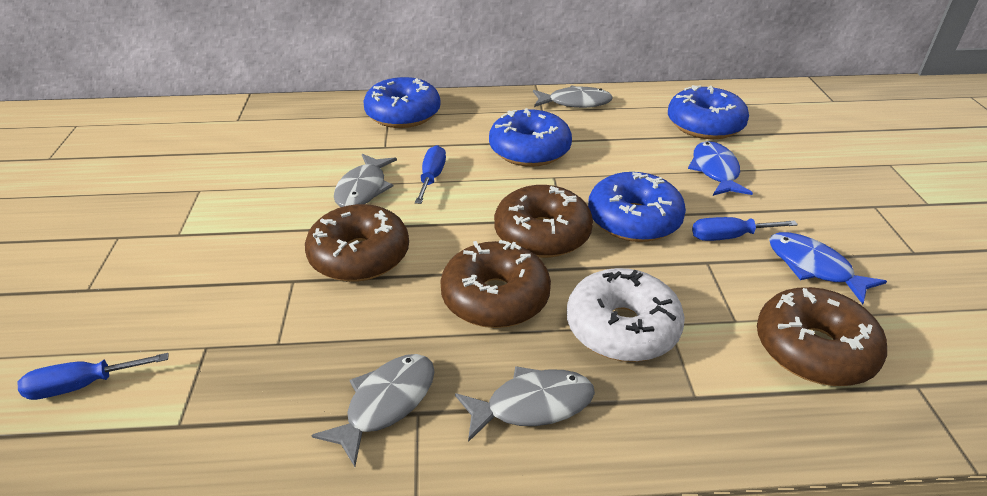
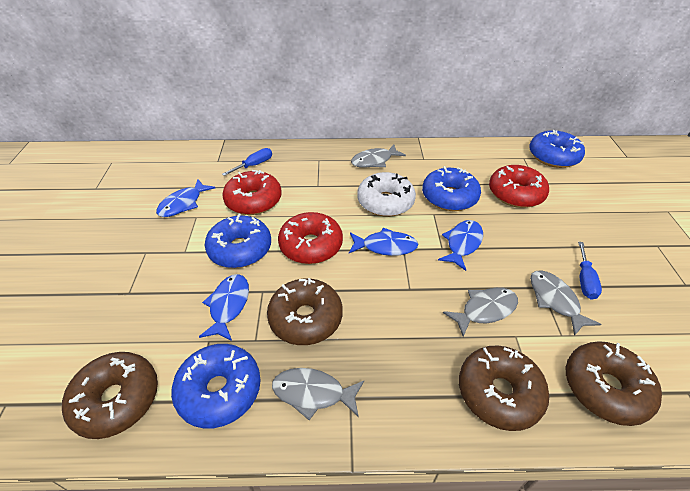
blue fish: [688,141,753,196] [769,232,887,304] = 2 -> [156,179,215,217] [199,274,249,341] [349,227,418,256] [438,220,483,271] = 4
blue screwdriver: [18,353,169,400] [415,145,446,204] [692,217,798,241] = 3 -> [222,148,272,176] [578,242,602,300] = 2
red donut: none = 0 -> [222,170,282,215] [278,212,343,264] [489,165,549,208] = 3

